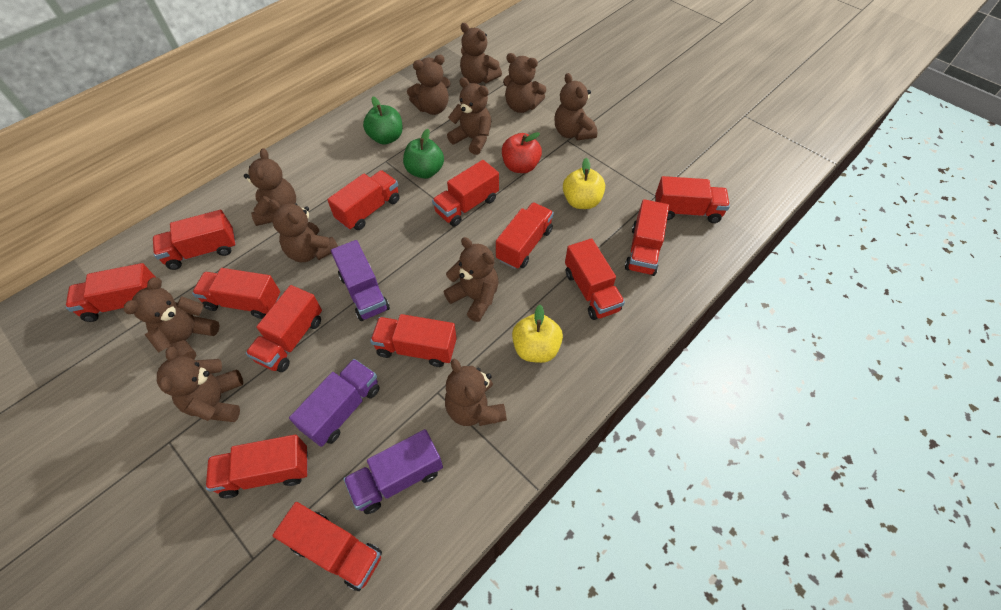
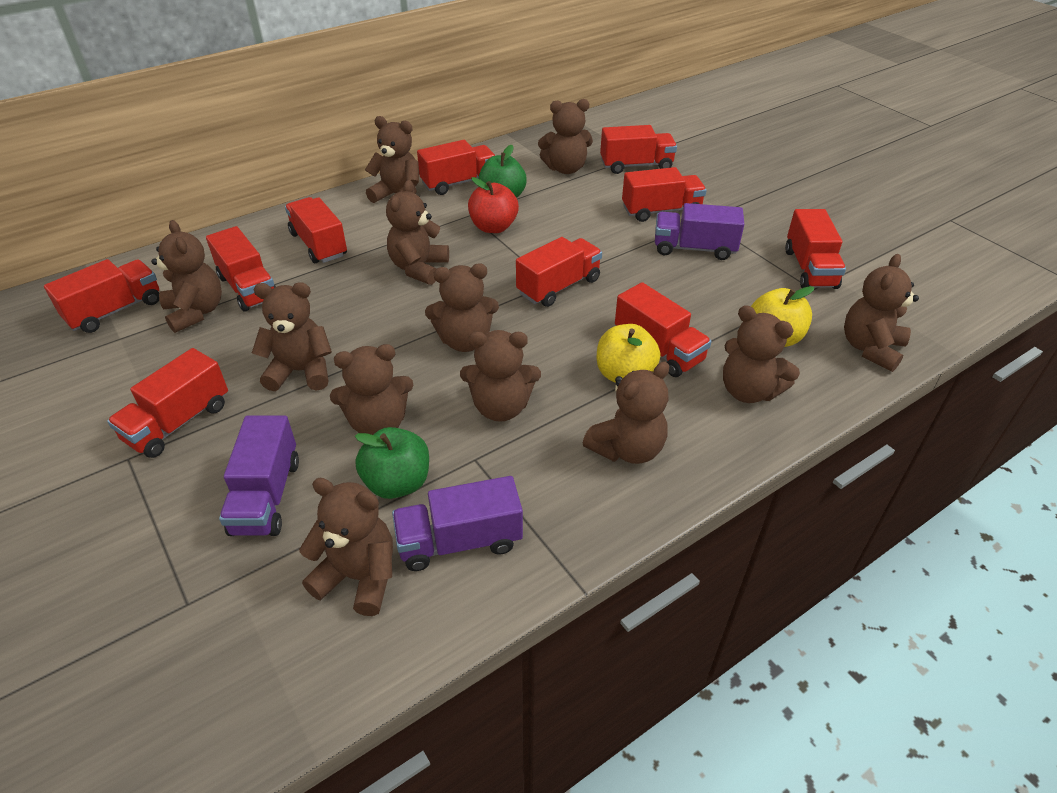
brown teddy bear: [124,277,220,360] [157,347,243,422] [244,148,296,226] [269,199,338,262] [407,55,451,115] [444,237,499,322] [445,359,507,426] [447,77,491,155] [460,23,502,84] [503,53,546,113] [554,73,597,140] = 11 -> [151,220,222,333] [252,282,332,391] [299,478,393,616] [330,344,414,435] [365,116,419,203] [386,180,449,285] [425,264,499,352] [460,330,541,422] [538,99,593,174] [583,362,669,464] [723,305,800,403] [844,254,919,372] = 12
red truck: [66,263,155,322] [153,210,236,270] [192,268,280,319] [206,435,308,498] [246,285,322,372] [273,502,382,591] [327,170,400,230] [370,314,457,367] [432,160,499,227] [496,202,554,269] [565,238,625,320] [625,199,669,276] [655,176,730,223] = 13 -> [44,259,159,333] [107,348,228,458] [206,226,276,312] [285,197,347,263] [417,140,495,195] [516,237,602,307] [600,125,677,174] [615,282,712,377] [622,167,707,222] [785,209,846,289] = 10

